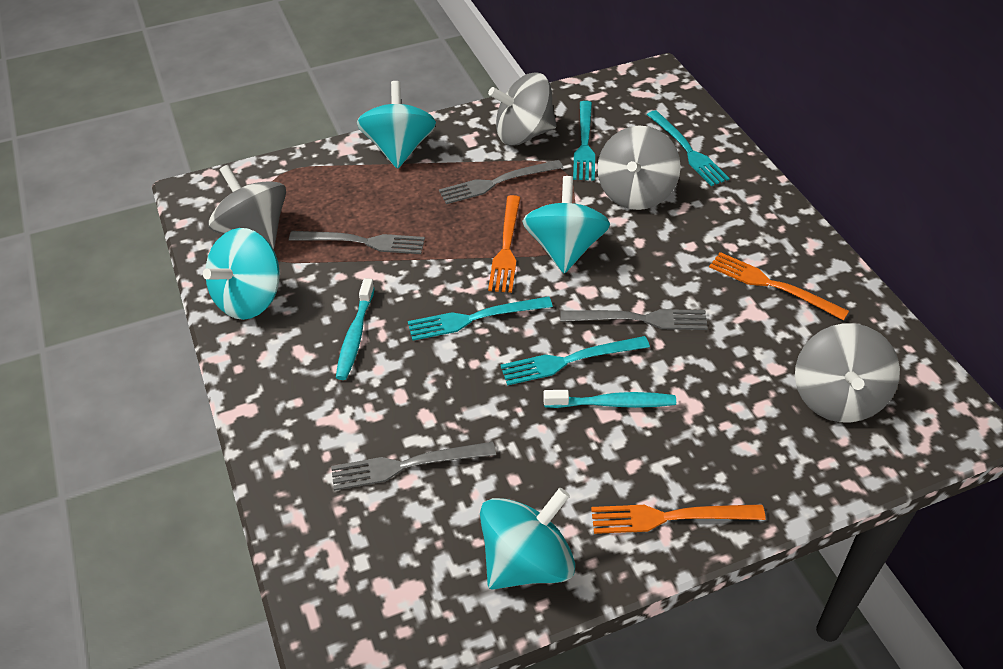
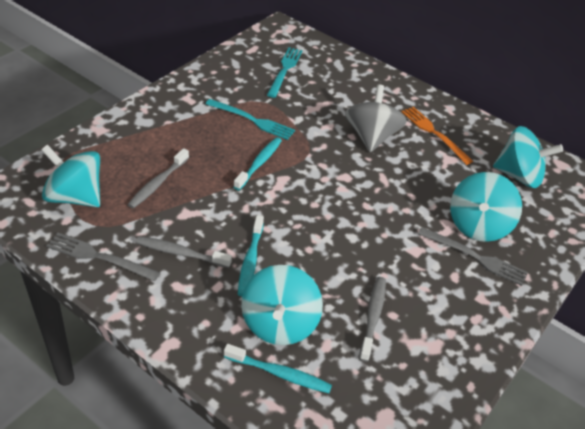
grey fork: [289,231,425,254] [331,441,496,491] [439,160,563,204] [560,309,708,330] = 4 -> [46,233,160,281] [418,227,528,286] = 2
grey spinning top: [209,165,286,250] [488,72,557,146] [597,126,681,210] [795,323,900,423] = 4 -> [345,85,407,152] = 1
grey toothbrush: none = 0 -> [127,148,189,209] [136,236,232,268] [359,277,386,362] = 3
orange fork: [488,195,521,293] [591,504,766,534] [709,252,849,321] = 3 -> [401,107,473,165] = 1
turquoise fork: [408,296,553,341] [500,336,650,386] [573,101,595,181] [647,110,730,186] = 4 -> [205,99,295,140] [267,47,302,98] = 2
turquoise toothbrush: [336,278,375,380] [543,390,676,408] = 2 -> [224,344,332,393] [234,137,282,190] [238,215,264,296] = 3

